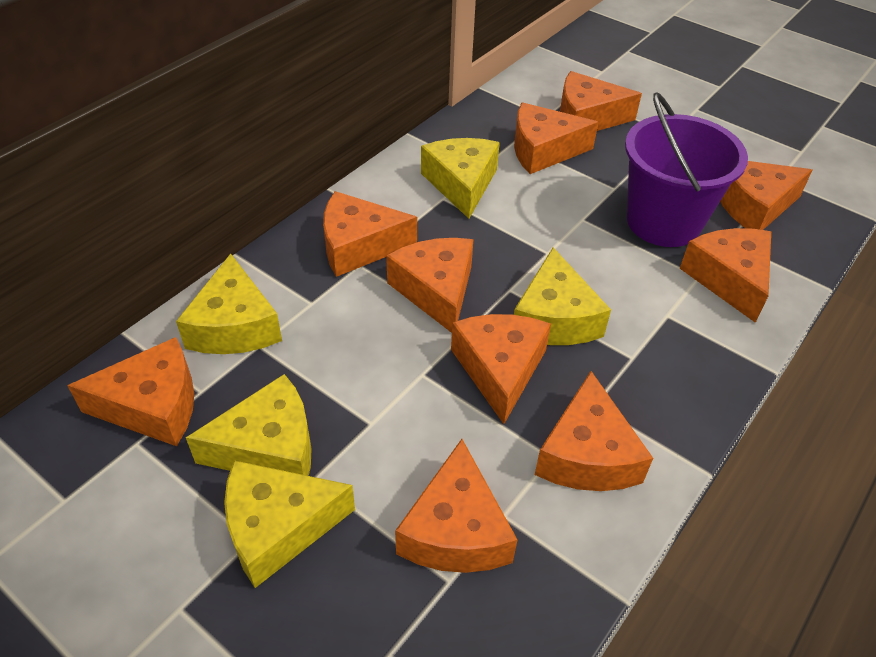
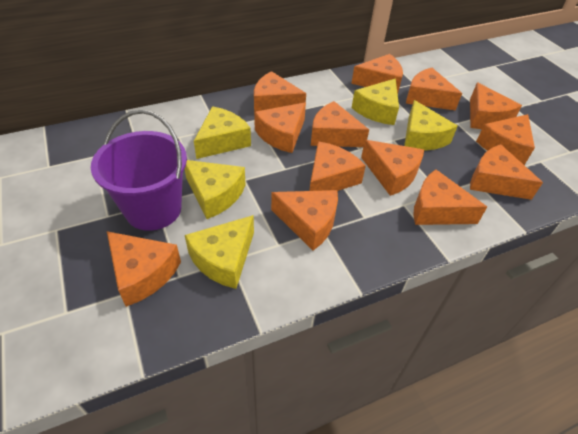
orange cheese: [67,337,194,446] [323,191,417,277] [386,238,474,333] [395,439,517,573] [451,314,551,424] [514,102,599,174] [535,371,653,491] [560,71,642,131] [680,228,771,323] [720,161,812,230] = 10 -> [107,231,181,307] [254,71,306,112] [254,102,306,153] [271,190,338,250] [309,141,366,191] [311,101,369,147] [351,54,403,94] [361,140,424,196] [406,68,462,111] [413,169,487,225] [470,82,522,129] [470,144,543,200] [476,114,535,165] = 13

